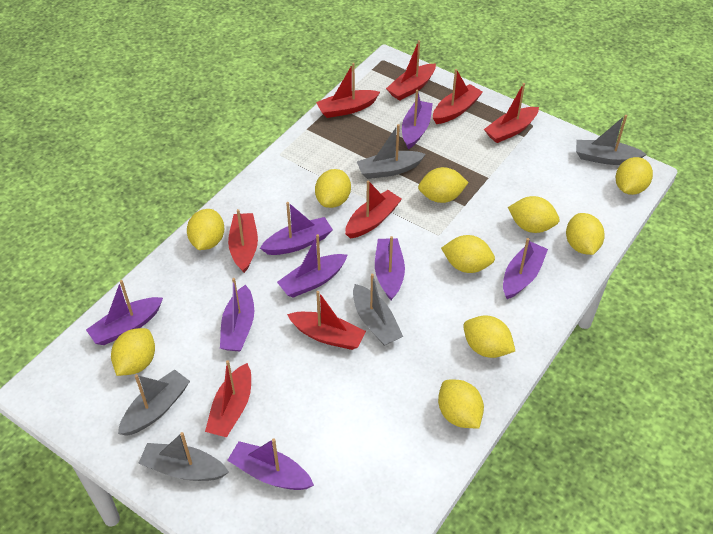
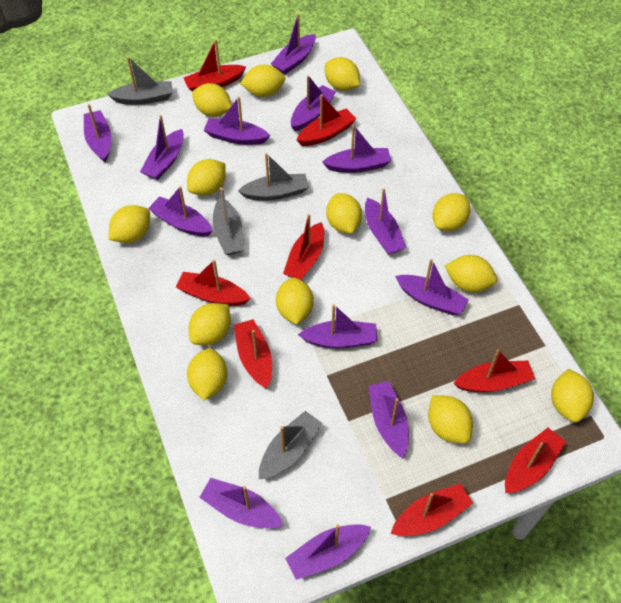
grey boat: [118,369,190,436] [138,432,229,481] [353,274,403,345] [357,124,426,179] [576,115,647,165] = 5 -> [107,57,173,105] [213,188,244,255] [238,153,309,200] [259,411,322,479] = 4
purple boat: [86,280,163,345] [220,278,254,351] [227,439,314,490] [260,202,333,255] [277,234,347,298] [375,236,405,300] [402,90,433,149] [503,238,548,299] = 8 -> [84,104,112,162] [140,115,184,180] [148,186,213,236] [199,478,284,528] [204,97,270,145] [271,14,316,74] [285,524,371,580] [291,75,336,131] [298,304,378,348] [322,125,391,173] [365,188,406,255] [369,381,409,458] [395,259,469,316] = 13
yellow lemon: [111,328,155,376] [187,209,224,250] [315,169,351,208] [418,167,469,203] [438,380,484,428] [441,235,495,273] [463,315,515,358] [508,196,559,233] [566,213,605,255] [616,157,653,195] = 10 -> [108,205,150,243] [187,159,226,196] [187,348,227,400] [188,303,231,345] [192,83,232,117] [240,64,285,97] [276,278,314,325] [325,57,360,91] [326,193,362,234] [428,395,473,444] [432,193,470,231] [445,255,497,292] [551,369,594,422] = 13

